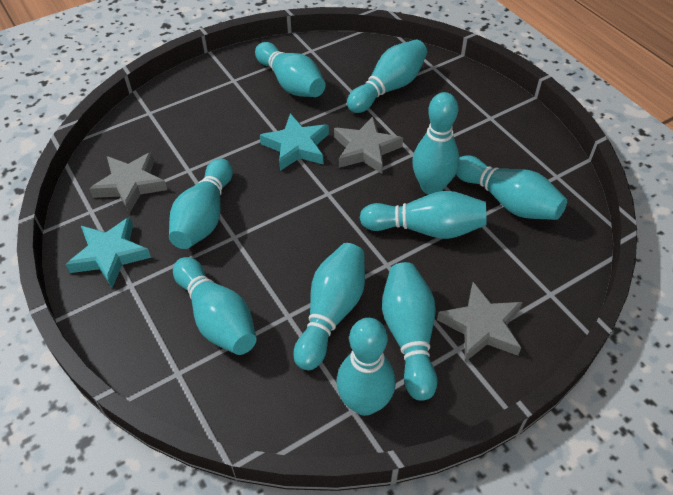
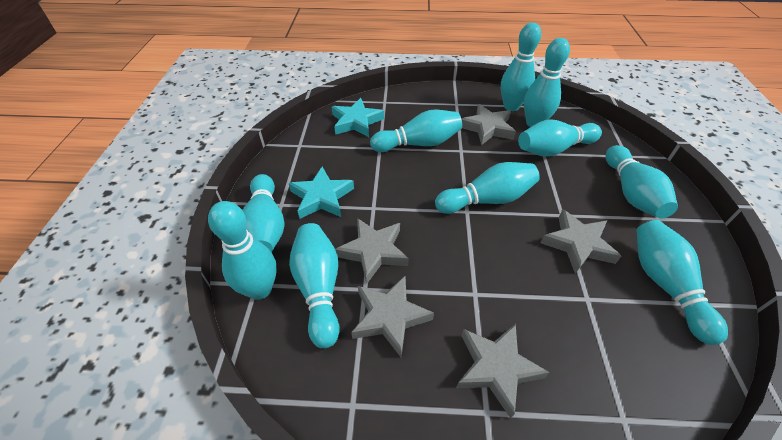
grey star: [89,152,167,213] [334,116,403,174] [437,282,522,362] = 3 -> [335,218,409,283] [351,276,434,357] [456,324,550,418] [461,104,516,145] [541,209,621,274] = 5

